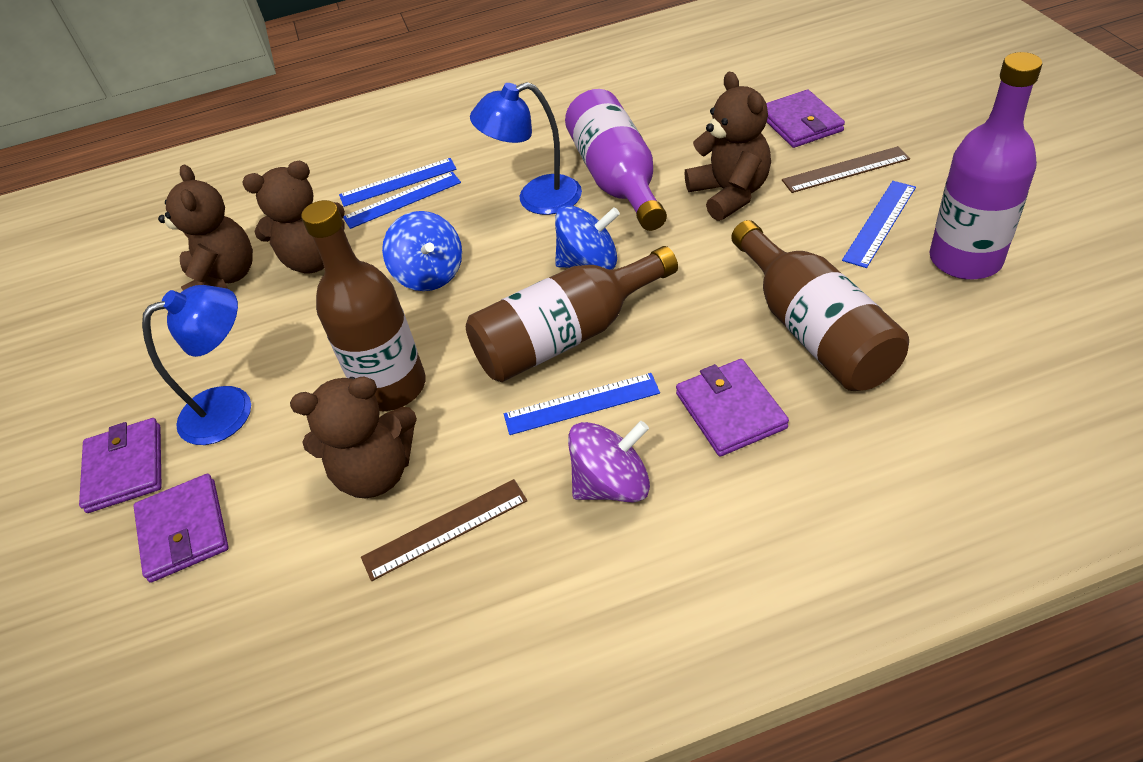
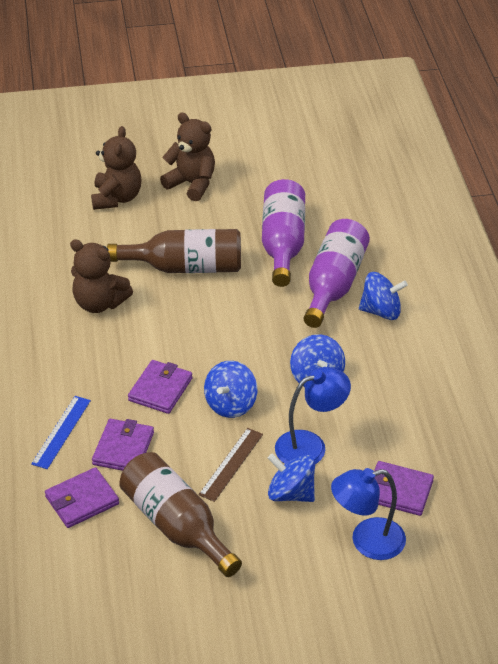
blue ruler: [339,158,457,207] [343,172,461,229] [504,373,660,435] [842,181,916,268] = 4 -> [31,396,91,469] = 1
blue spinning top: [382,211,462,291] [555,205,620,270] = 2 -> [204,361,257,418] [268,453,315,502] [290,334,345,387] [359,272,408,320] = 4
brown bottle: [301,200,426,411] [466,246,678,382] [731,220,909,391] = 3 -> [107,229,241,273] [119,452,242,577] = 2
brown ruler: [361,479,527,581] [782,146,910,193] = 2 -> [199,428,263,502] = 1
brown teddy bear: [158,164,253,290] [242,161,345,273] [290,376,417,498] [684,72,771,221] = 4 -> [70,239,133,313] [91,126,141,210] [160,112,215,201] = 3
purple spinning top: [568,421,650,502] = 1 -> none = 0

